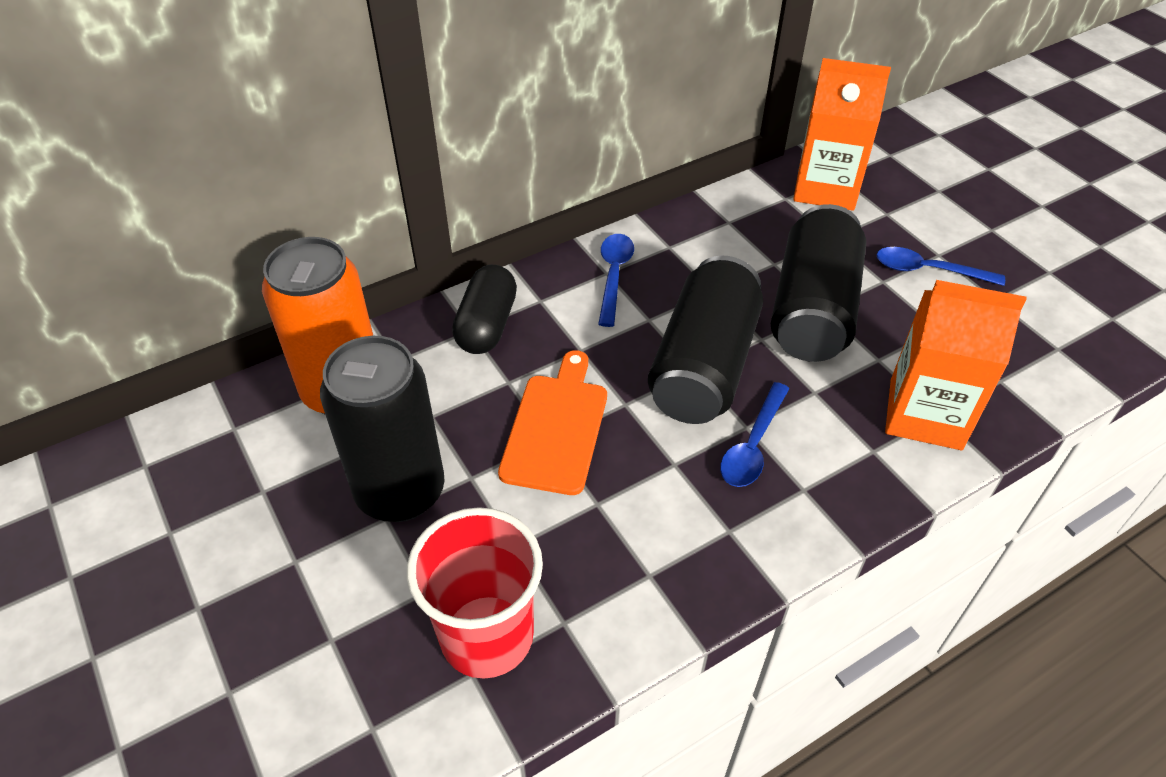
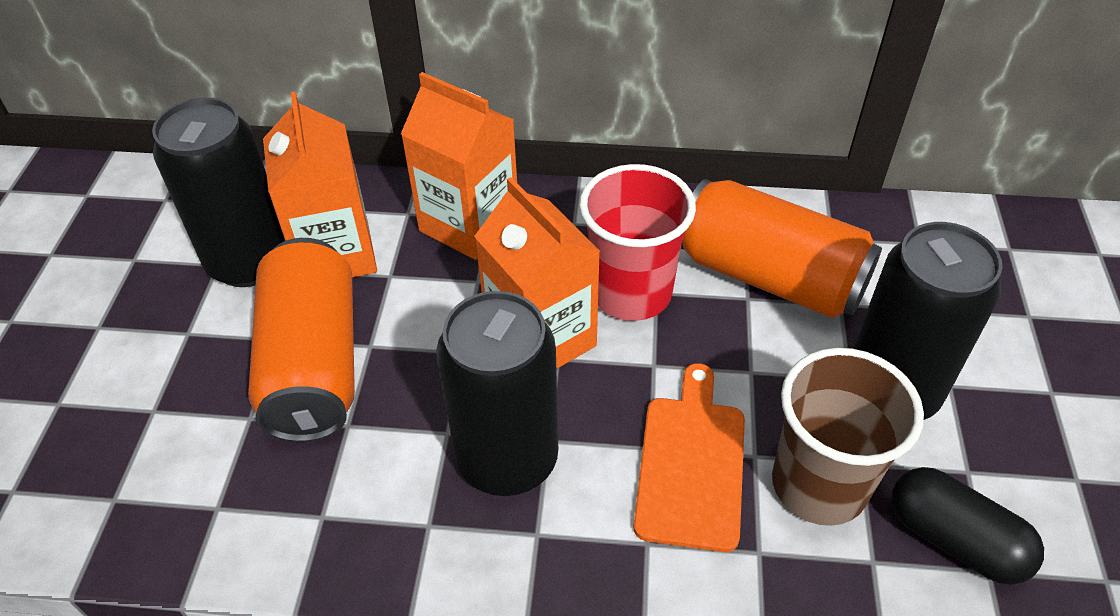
blue spoon: [598,234,634,327] [720,382,789,487] [876,247,1005,286] = 3 -> none = 0
brown cup: none = 0 -> [772,348,924,526] = 1
orange can: [262,237,373,414] = 1 -> [248,238,355,442] [681,179,882,318] = 2
orange carton: [793,58,891,211] [885,280,1026,450] = 2 -> [263,92,377,278] [401,72,517,260] [474,177,600,369] = 3

